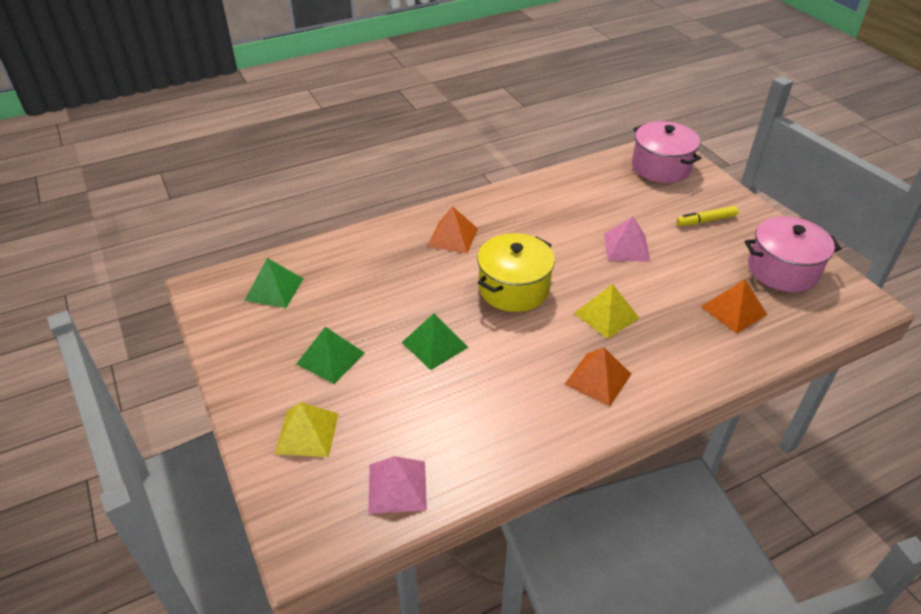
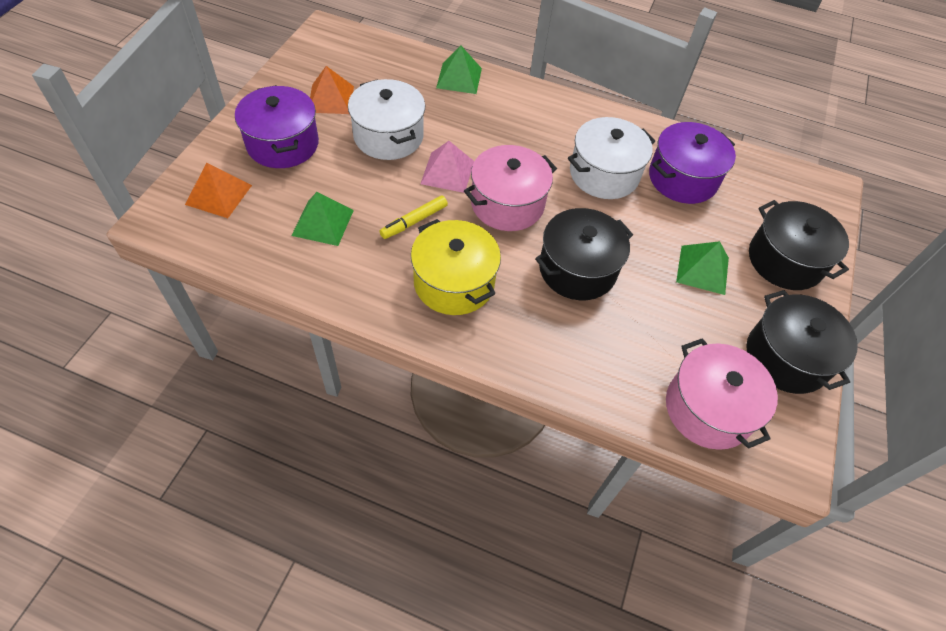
black pot: none = 0 -> [535,208,633,300] [746,290,858,394] [749,200,849,290] = 3
orange pyramid: [428,206,478,254] [564,348,631,406] [701,279,767,334] = 3 -> [185,163,252,218] [310,66,354,114] = 2
pink pyramid: [368,456,427,514] [604,216,650,262] = 2 -> [421,141,474,193] = 1
purple pot: none = 0 -> [235,85,319,168] [649,122,736,204] = 2
white pot: none = 0 -> [348,79,425,160] [568,117,655,199] = 2
yellow pyramid: [275,402,339,457] [574,284,639,339] = 2 -> none = 0

